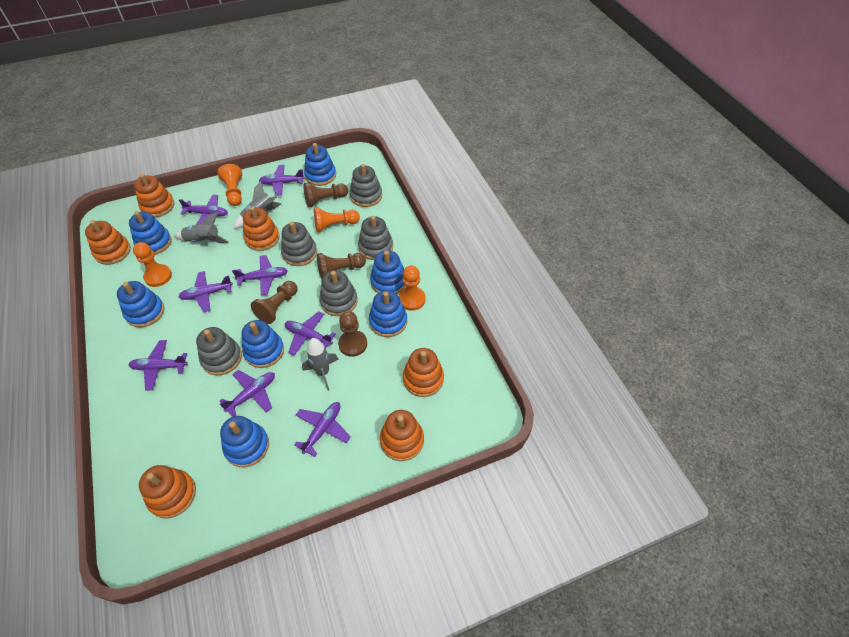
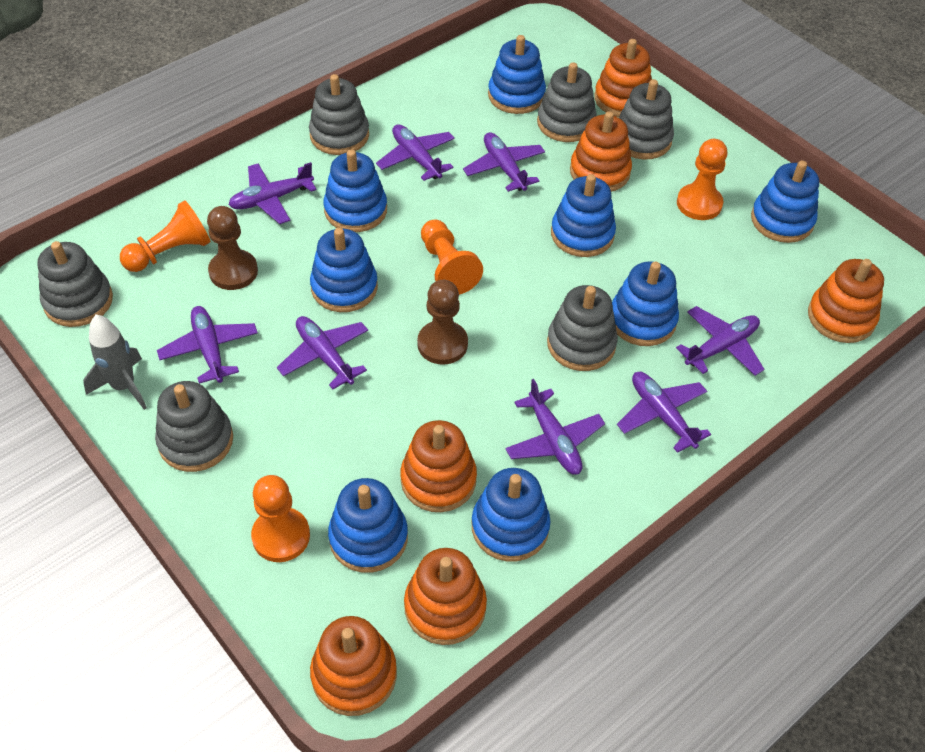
blue stacking toy: [117,281,164,328] [129,211,172,255] [220,416,269,467] [242,320,284,368] [304,143,336,186] [369,290,407,337] [370,250,406,294] = 7 -> [310,228,378,312] [323,150,387,232] [328,478,408,573] [472,468,551,561] [488,35,546,114] [551,174,616,257] [612,262,679,346] [751,161,819,243] = 8
brown pawn: [251,281,298,324] [304,183,348,207] [317,253,366,279] [338,311,367,357] = 4 -> [207,206,258,290] [417,280,468,365] = 2
grey rocket: [174,212,229,243] [233,181,281,229] [302,338,338,391] = 3 -> [83,314,147,410] = 1
grey stacking toy: [196,327,242,375] [281,222,317,266] [319,270,358,316] [350,164,382,207] [358,216,393,260] = 5 -> [38,241,113,327] [155,381,233,472] [309,74,369,155] [537,62,597,142] [547,285,618,371] [619,79,674,159] = 6

